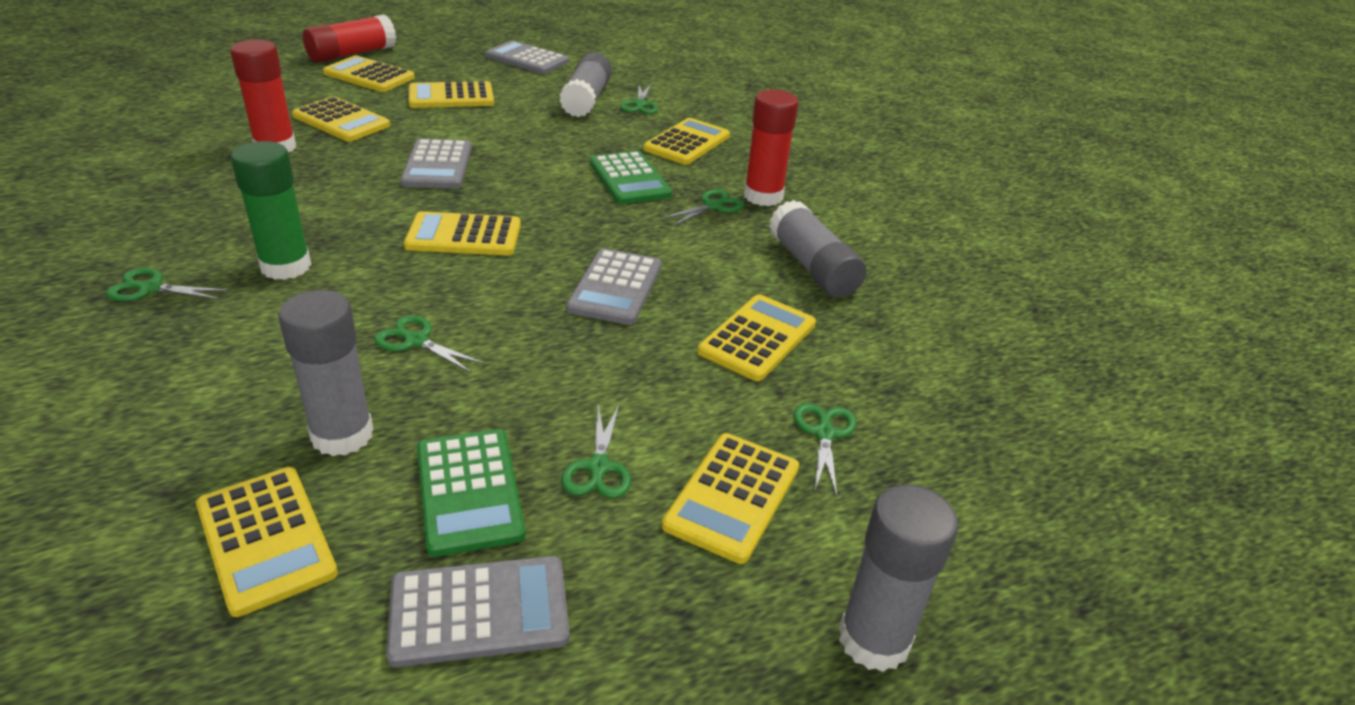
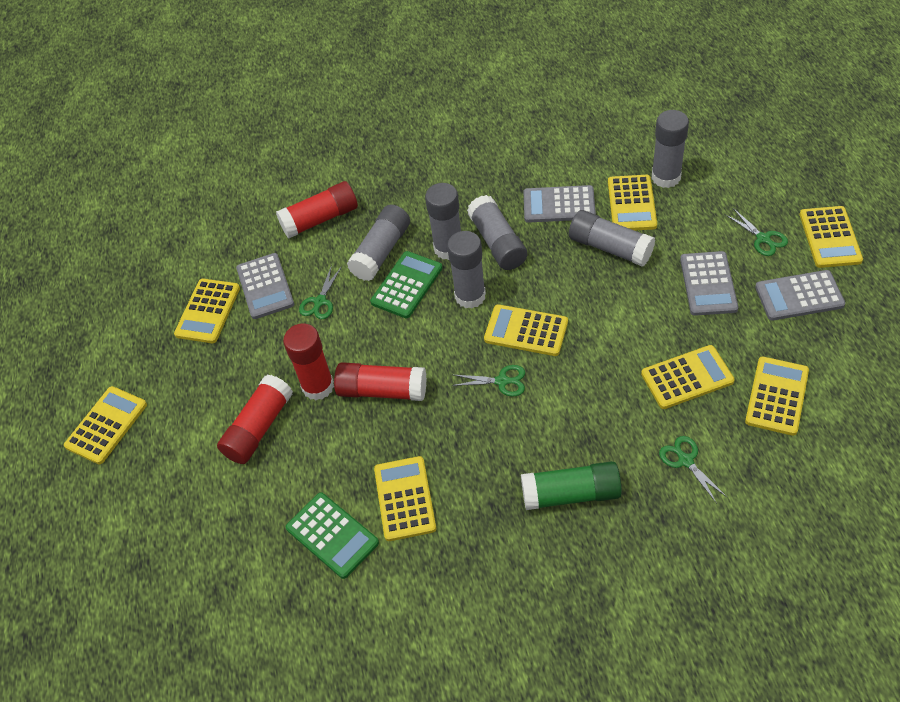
green scissors: [106,268,230,301] [374,315,485,373] [561,405,631,498] [620,84,658,114] [661,189,744,227] [794,403,856,497] = 6 -> [299,265,342,319] [451,365,525,396] [659,436,728,504] [725,208,788,256] = 4
grey glue stick: [278,290,374,456] [559,52,612,117] [769,200,866,298] [839,485,958,672] = 4 -> [347,205,410,281] [425,183,461,260] [447,231,486,308] [467,195,527,270] [569,210,655,267] [651,110,689,188] = 6
red glue stick: [230,40,296,153] [303,14,396,63] [744,90,799,206] = 3 -> [217,374,293,464] [276,181,358,238] [283,324,334,400] [334,362,427,401] = 4

